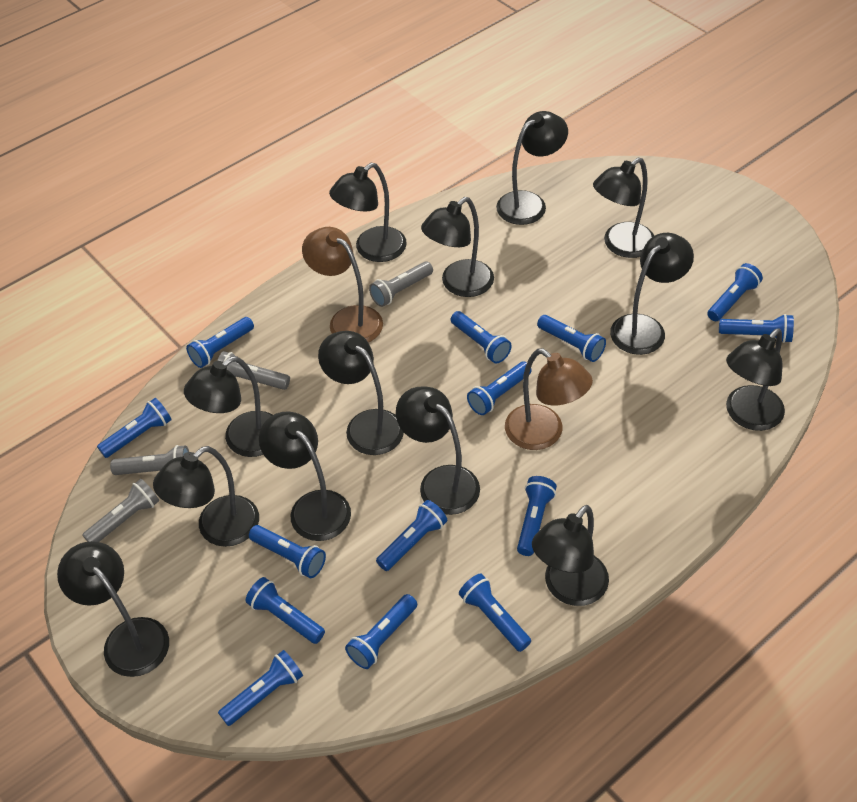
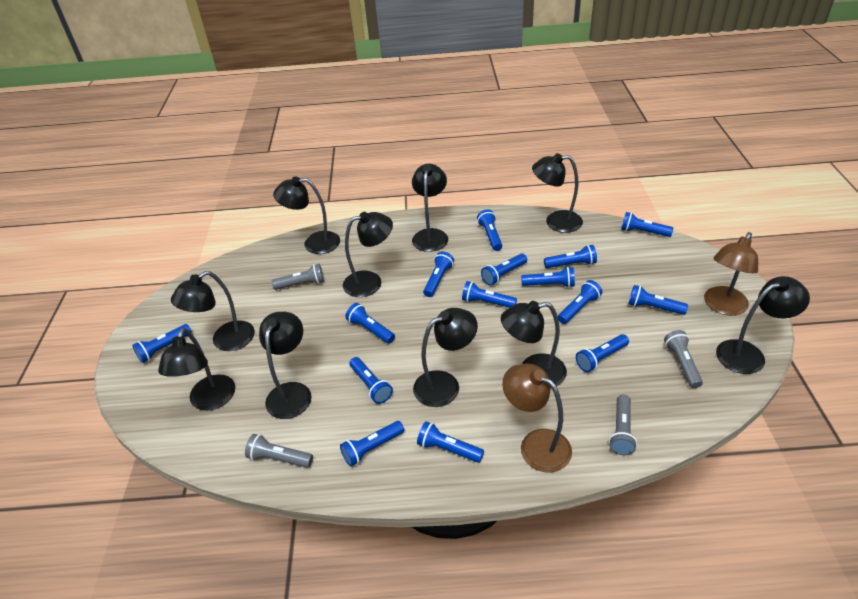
black lamp: [57,541,169,677] [153,446,259,547] [184,356,273,457] [259,411,351,541] [318,331,404,455] [329,163,407,262] [396,386,480,515] [421,197,494,297] [496,111,568,225] [532,505,609,606] [593,157,654,258] [610,233,694,355] [726,328,785,431] = 13 -> [158,328,235,411] [171,271,255,351] [259,312,311,419] [273,177,340,254] [343,212,393,297] [412,164,448,252] [413,308,478,407] [501,301,567,388] [532,153,583,233] [716,276,810,374] = 10
blue flashlight: [97,398,172,458] [186,317,254,368] [218,650,303,726] [245,577,325,644] [249,525,326,578] [345,594,417,669] [376,500,447,571] [451,311,512,363] [459,573,531,652] [467,361,532,415] [517,476,557,556] [537,315,606,362] [707,263,763,321] [719,314,794,343] = 14 -> [132,324,192,363] [340,421,404,467] [345,303,395,344] [349,357,393,404] [417,421,484,463] [423,252,454,297] [462,281,517,308] [477,209,502,251] [481,254,527,286] [521,267,575,288] [544,245,597,268] [558,280,602,324] [576,334,629,372] [621,212,673,237] [628,285,688,315] = 15

